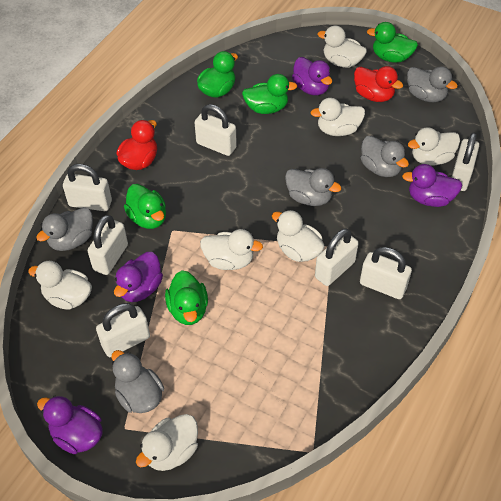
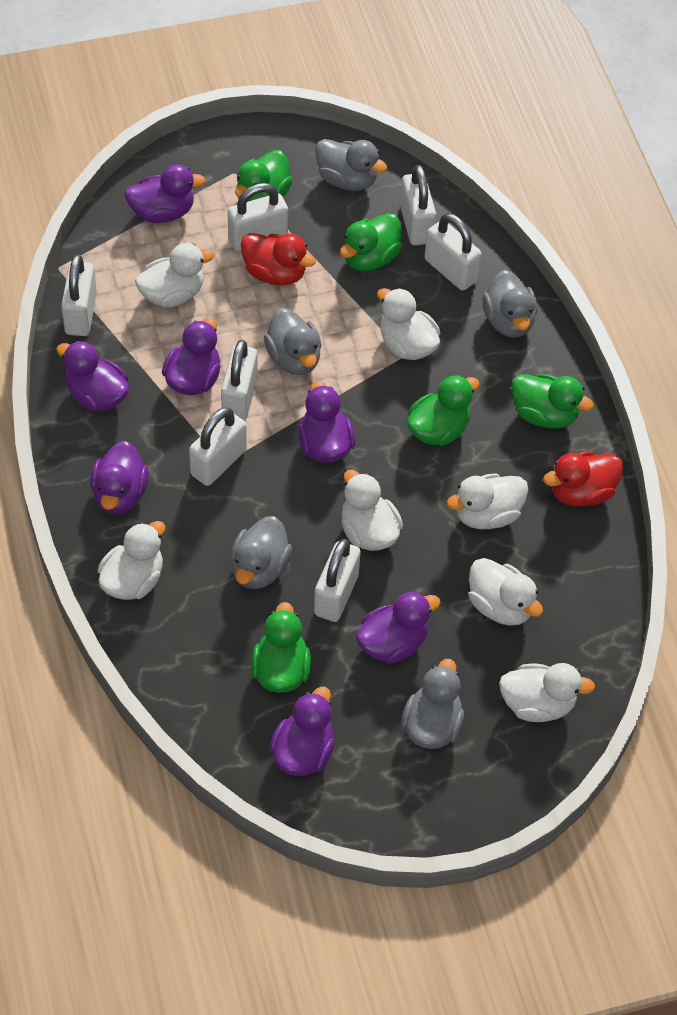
purple duck: [37,395,103,454] [114,252,163,302] [292,57,332,95] [402,164,462,207] = 4 -> [56,341,129,411] [90,441,149,514] [125,164,206,223] [162,318,221,395] [269,687,335,776] [298,381,355,463] [356,591,441,664] = 7

